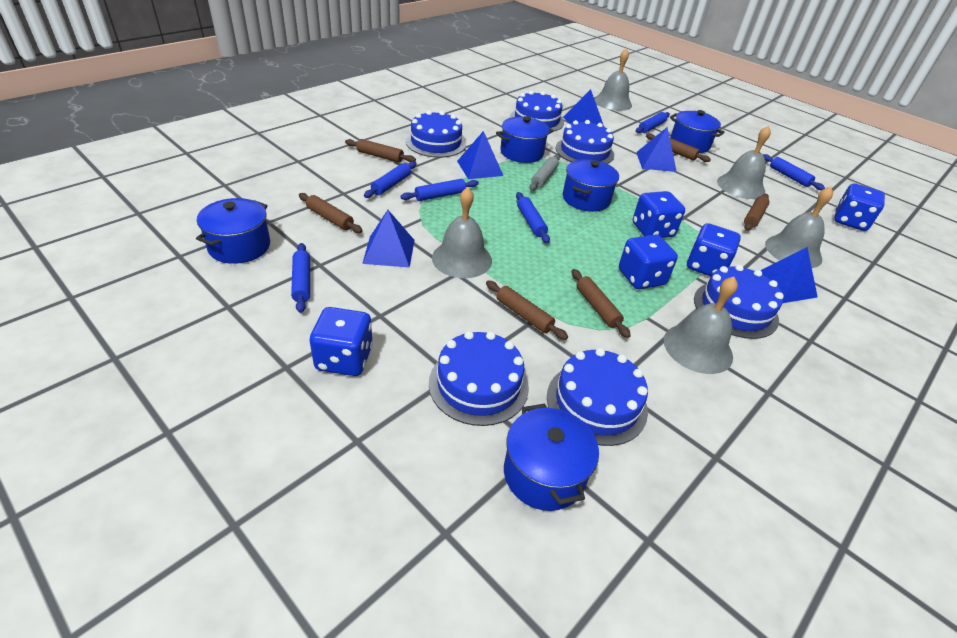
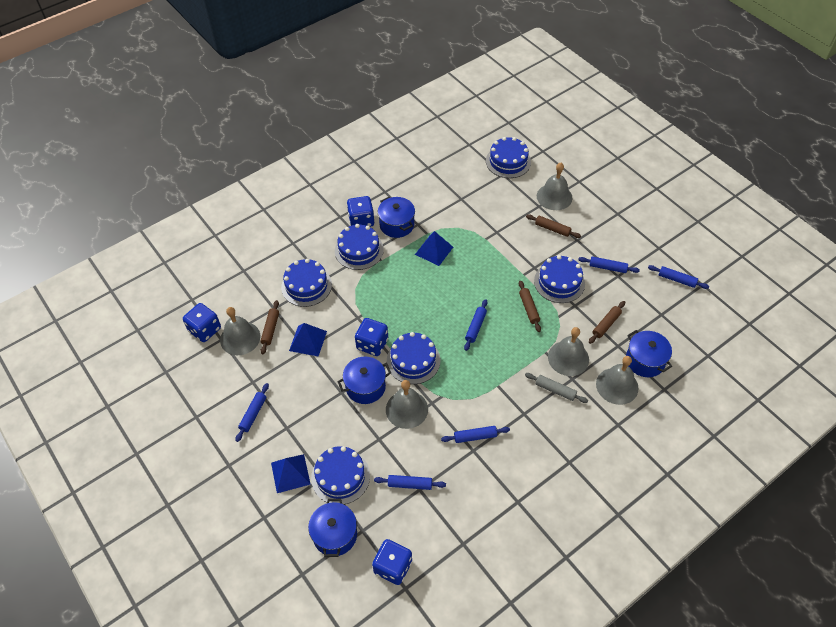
blue dice: [310,307,373,376] [619,235,678,289] [633,191,685,238] [687,223,741,276] [834,183,885,231] = 5 -> [183,303,221,342] [347,196,374,227] [355,318,388,356] [372,539,412,585] = 4
blue pot: [196,198,270,264] [496,116,553,163] [504,403,599,511] [563,159,619,212] [670,110,725,153] = 5 -> [308,499,357,557] [337,357,391,404] [378,197,415,238] [626,330,672,377] = 4
blue pyramid: [362,210,415,268] [457,131,503,179] [563,89,604,127] [636,127,677,172] [760,247,818,303] = 5 -> [271,454,311,493] [289,323,327,356] [415,231,453,266] = 3
brown rolling pin: [299,193,363,233] [345,139,416,162] [486,281,568,340] [571,269,631,338] [646,134,711,162] [744,194,770,231] = 6 -> [260,300,279,354] [519,281,541,332] [526,214,581,238] [589,301,625,344] = 4

